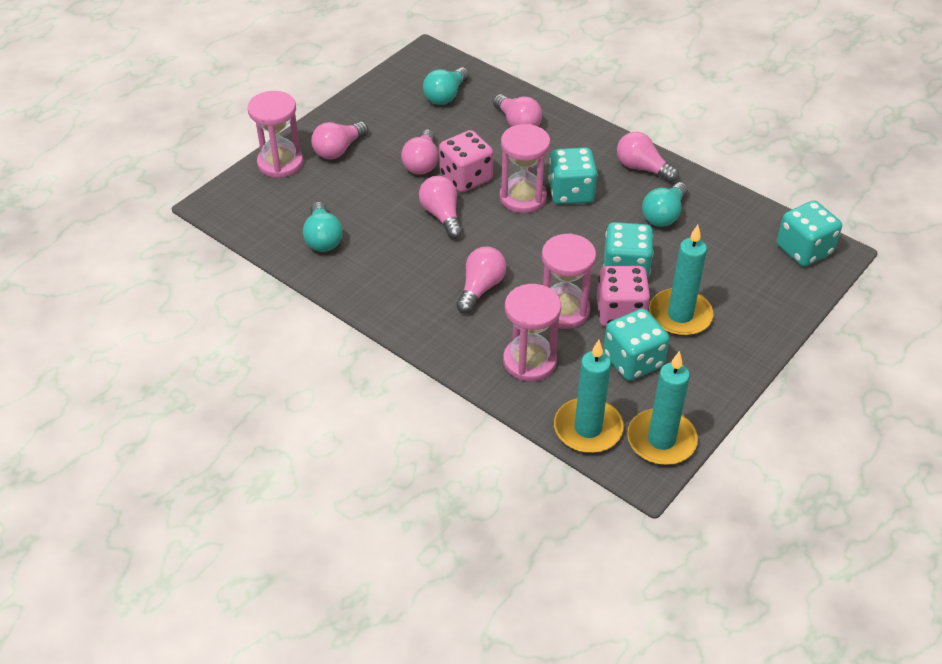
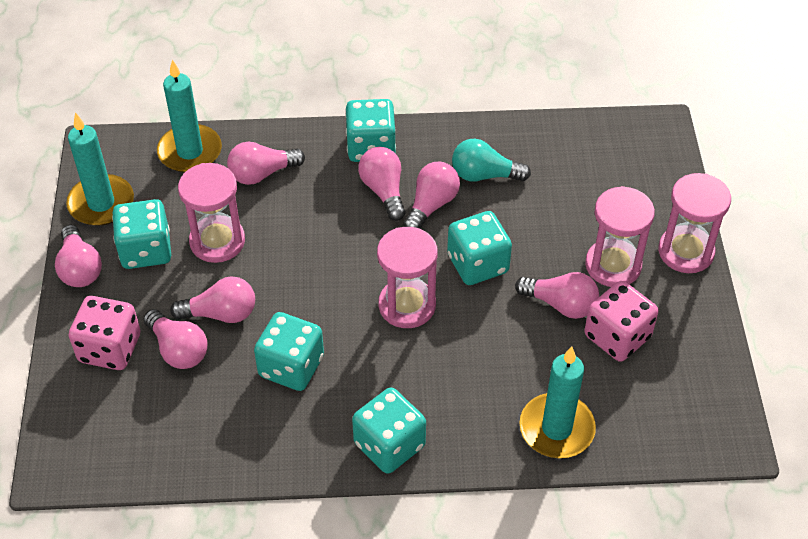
pink light bulb: [311,122,368,159] [401,129,438,175] [419,176,463,239] [456,247,506,314] [493,94,542,127] [617,132,679,183] = 6 -> [55,225,102,287] [143,309,207,369] [170,276,255,323] [227,142,305,185] [358,147,406,221] [403,162,460,229] [515,272,599,319] = 7
turquoise dice: [548,147,597,205] [603,222,653,279] [603,308,669,381] [777,200,842,267] = 4 -> [112,199,171,269] [254,312,324,391] [345,99,396,162] [352,388,426,474] [447,211,512,285] = 5
turquoise light bulb: [303,202,343,252] [423,67,469,105] [642,182,688,227] = 3 -> [452,139,531,182] = 1

